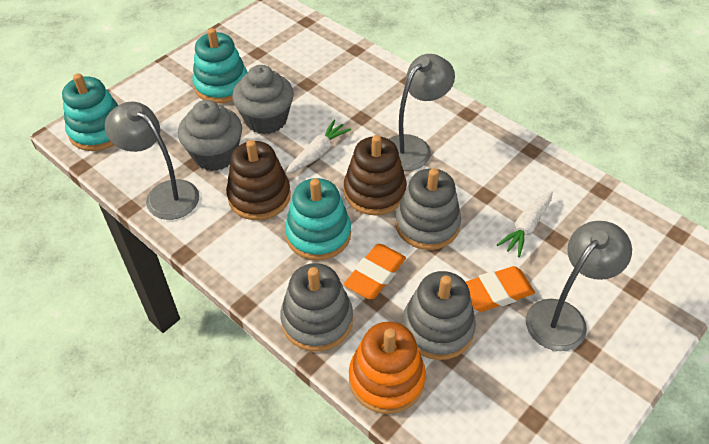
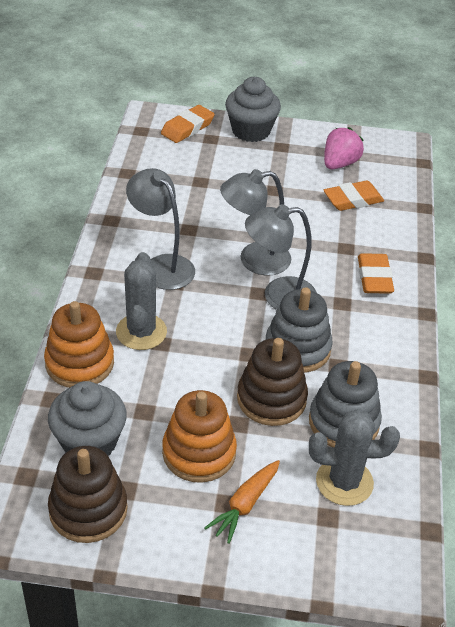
grey cactus: none = 0 -> [116,252,167,350] [309,409,400,506] = 2
grey stacking toy: [280,263,353,352] [395,168,461,250] [402,271,476,360] = 3 -> [266,287,333,373] [309,361,382,447] = 2
orange carrot: none = 0 -> [204,460,280,544] = 1
orange eraser: [344,244,406,299] [466,266,535,312] = 2 -> [161,105,215,143] [324,181,384,211] [358,253,394,294] = 3
orange stacking toy: [349,322,426,414] = 1 -> [44,301,114,388] [162,390,237,483] = 2
pink strawberry: none = 0 -> [324,127,364,169] = 1
turquoise stacking toy: [62,73,118,151] [192,28,248,104] [285,178,351,260] = 3 -> none = 0
white carrot: [286,120,351,174] [497,191,553,257] = 2 -> none = 0

